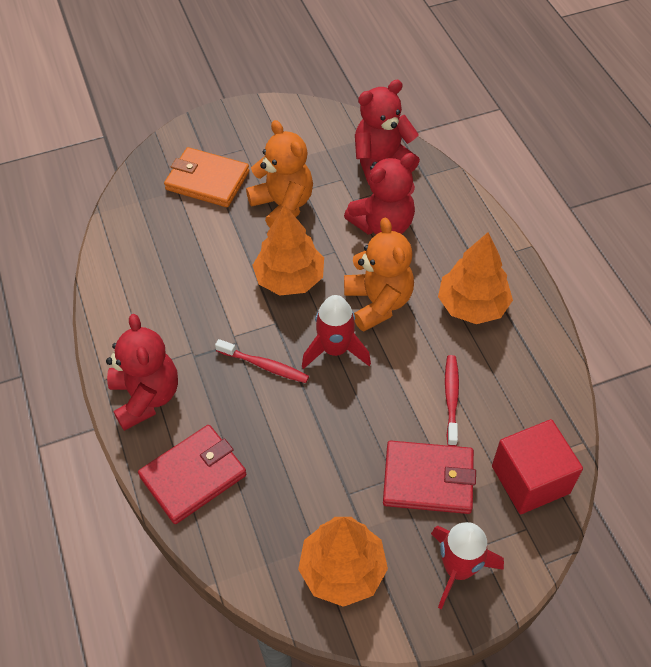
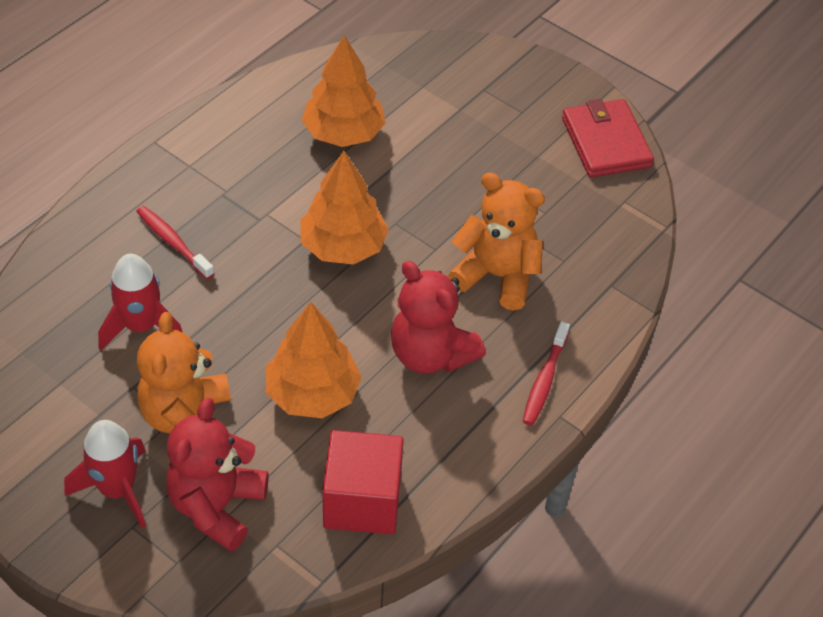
orange wallet: [164,147,249,207] = 1 -> none = 0
red teddy bear: [106,314,178,431] [344,153,415,235] [355,80,420,185] = 3 -> [166,398,268,552] [391,261,486,374] = 2
red wallet: [138,425,247,524] [383,441,476,514] = 2 -> [562,99,654,177] = 1

